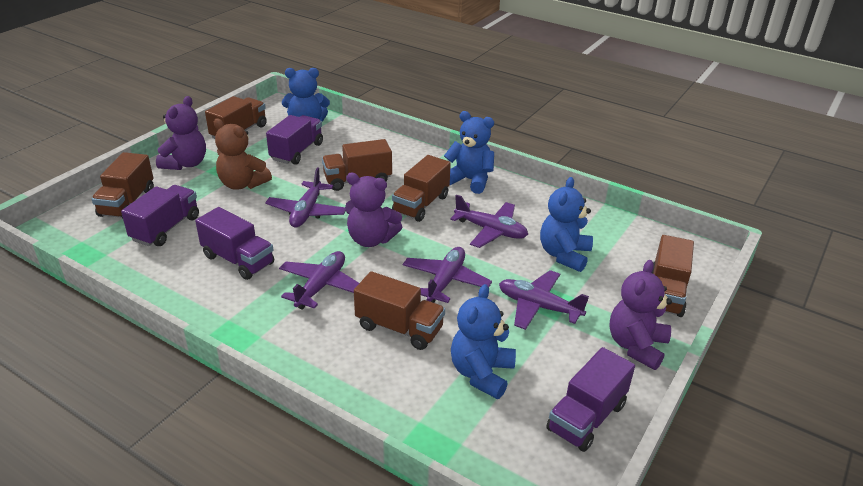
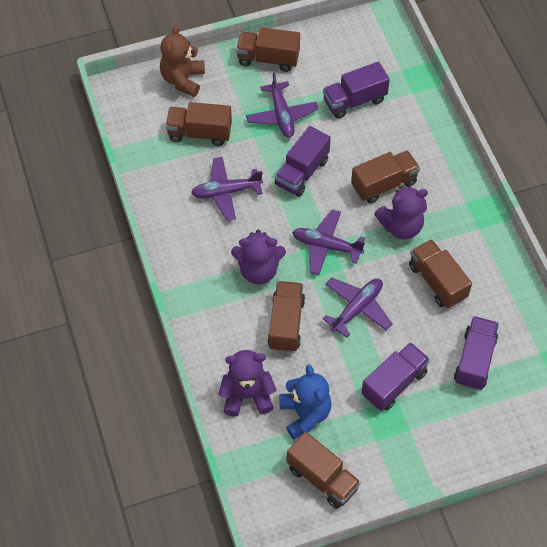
blue teddy bear: [282,68,330,122] [444,111,494,194] [451,284,516,399] [540,177,593,272] = 4 -> [279,365,332,440] = 1
purple plane: [265,167,346,227] [279,251,359,309] [403,247,492,303] [450,195,528,248] [499,270,589,330] = 5 -> [191,157,263,221] [246,72,319,138] [292,209,365,275] [322,278,393,338] = 4

